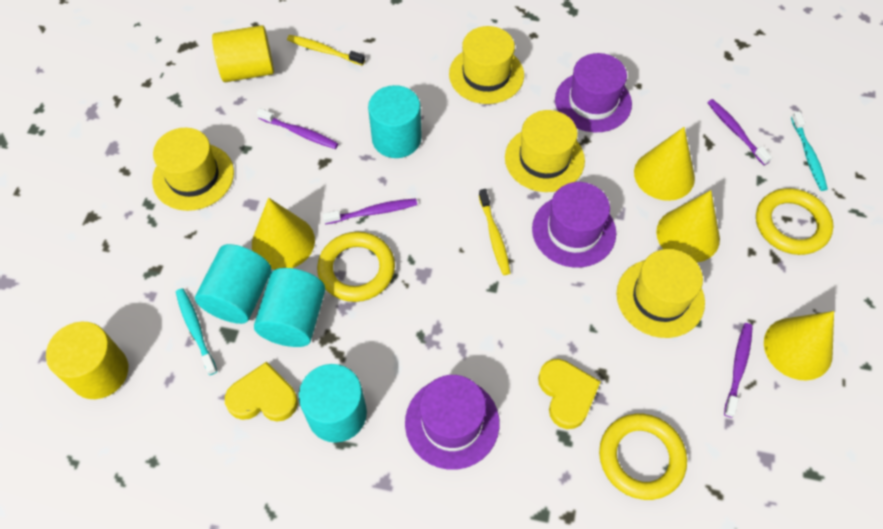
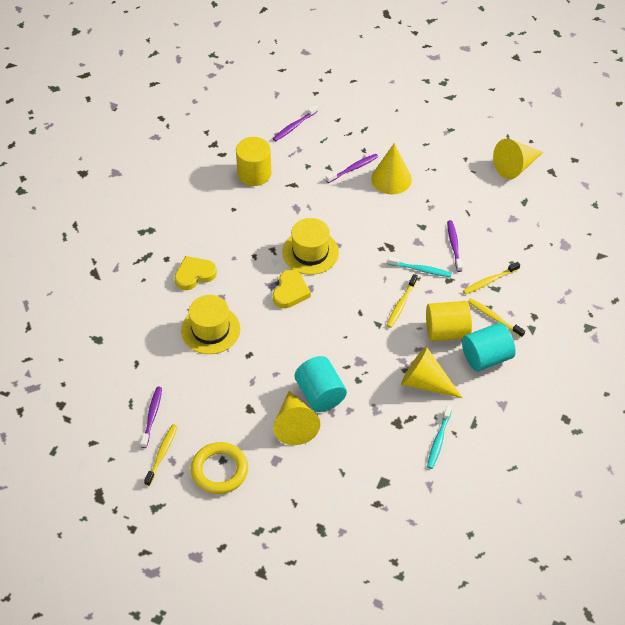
purple hat: [405,375,500,470] [532,182,616,268] [555,53,632,132] = 3 -> none = 0
turquoise cylinder: [195,244,272,324] [254,268,325,347] [299,364,367,443] [368,85,422,158] = 4 -> [295,356,347,412] [462,323,516,371] = 2
yellow hat: [152,128,234,211] [449,26,524,104] [505,110,585,192] [616,249,705,338] = 4 -> [181,295,240,354] [282,218,339,275] = 2
yellow ring: [317,232,395,302] [599,414,687,500] [756,188,834,255] = 3 -> [191,442,248,494] = 1
yellow toothbrush: [287,35,365,65] [479,189,511,275] = 2 -> [144,424,178,486] [387,274,418,328] [463,262,520,294] [468,298,525,338] = 4

